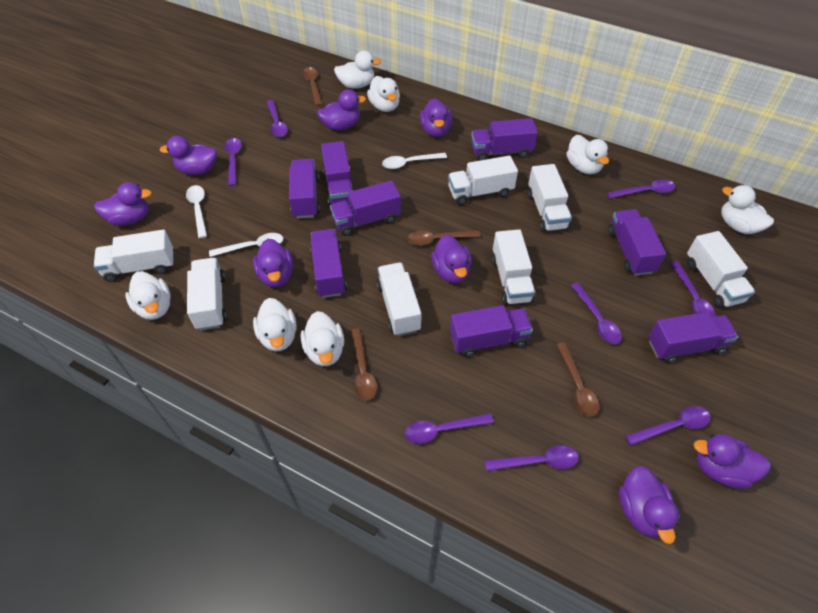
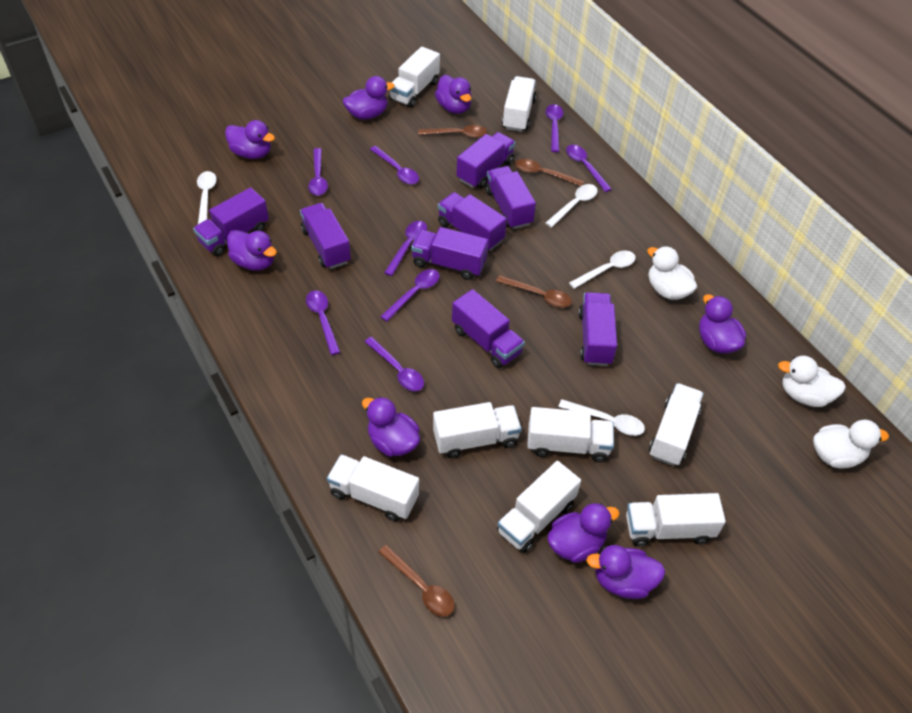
white duck: [126,271,171,320] [253,298,297,351] [301,311,344,366] [334,51,381,89] [367,76,400,112] [567,135,609,174] [721,185,774,234] = 7 -> [647,246,697,300] [778,356,846,407] [813,419,889,469] = 3
white spoon: [186,185,207,238] [209,233,283,257] [382,153,447,169] = 3 -> [197,171,217,224] [545,184,598,228] [558,399,645,436] [569,250,636,289] = 4
white truck: [94,230,174,282] [187,258,227,330] [377,262,421,336] [448,156,518,205] [491,229,535,305] [527,164,572,232] [687,231,755,308] = 7 -> [327,454,419,521] [389,47,440,108] [433,402,522,458] [497,461,581,553] [502,76,536,132] [527,407,614,462] [626,493,726,546] [649,383,704,466] = 8

